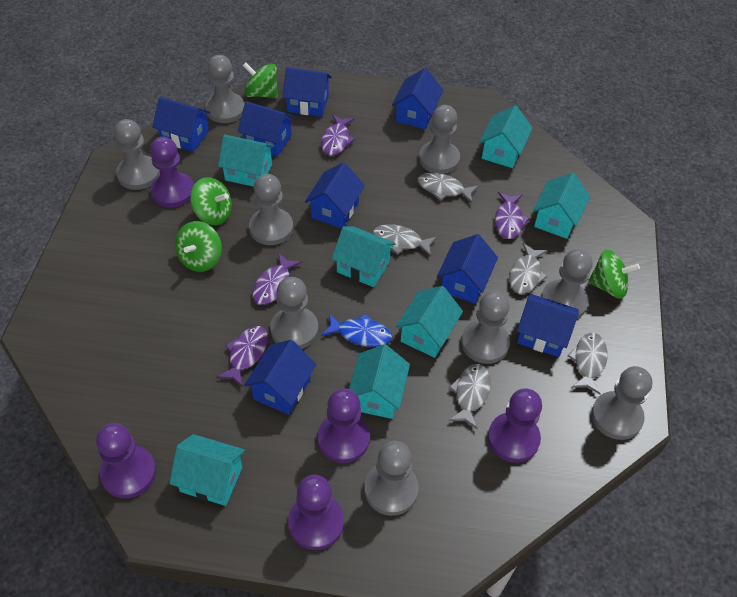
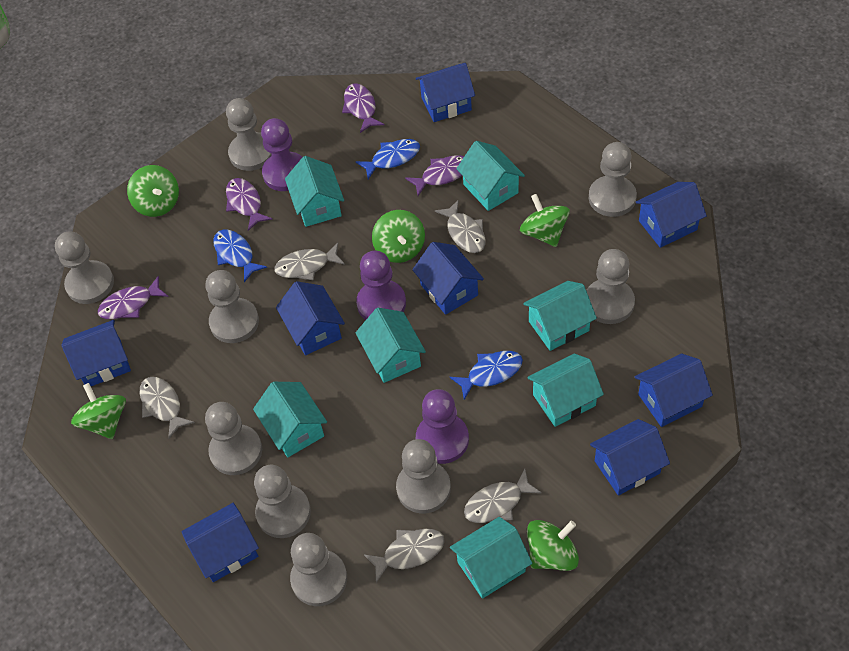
blue fish: [321,313,392,347] = 1 -> [213,230,267,282] [356,139,420,179] [450,351,523,400] = 3
green spinning top: [175,221,222,272] [190,177,232,225] [243,63,278,98] [588,249,640,299] = 4 -> [71,383,126,439] [127,165,179,217] [372,210,425,263] [520,194,570,247] [527,520,579,571] = 5
purple pawn: [96,423,156,499] [150,137,194,208] [288,475,344,550] [318,388,370,463] [488,388,542,463] = 5 -> [261,118,302,191] [356,251,406,320] [416,389,469,464] = 3

